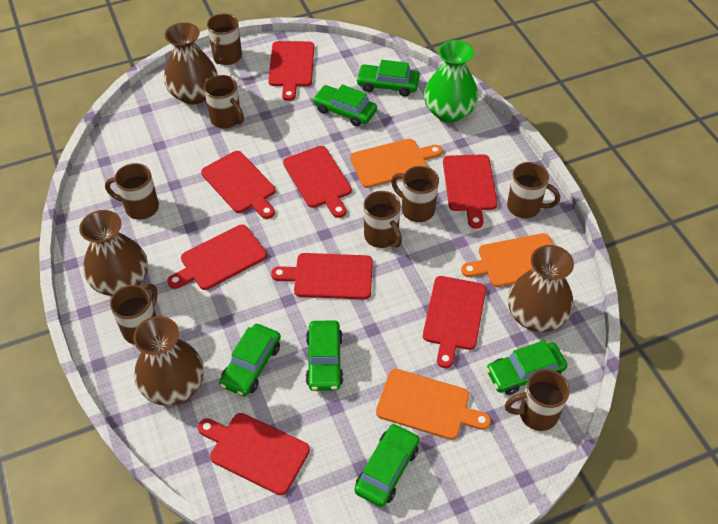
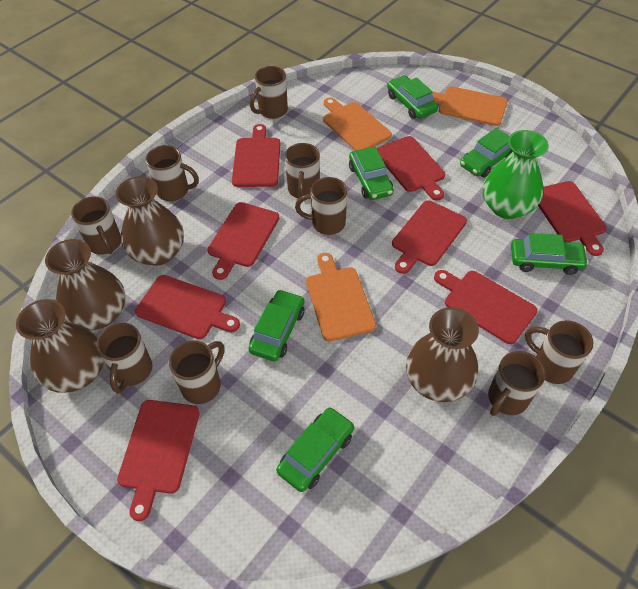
brown mug: [105,163,159,220] [110,284,158,344] [204,75,244,129] [207,13,242,65] [364,191,402,248] [391,166,439,222] [505,369,570,431] [507,162,560,218] = 8 -> [71,196,121,255] [96,323,152,393] [145,145,199,201] [169,340,225,404] [250,66,288,119] [285,143,320,199] [295,177,347,235] [488,351,546,416] [525,320,593,384] = 9

